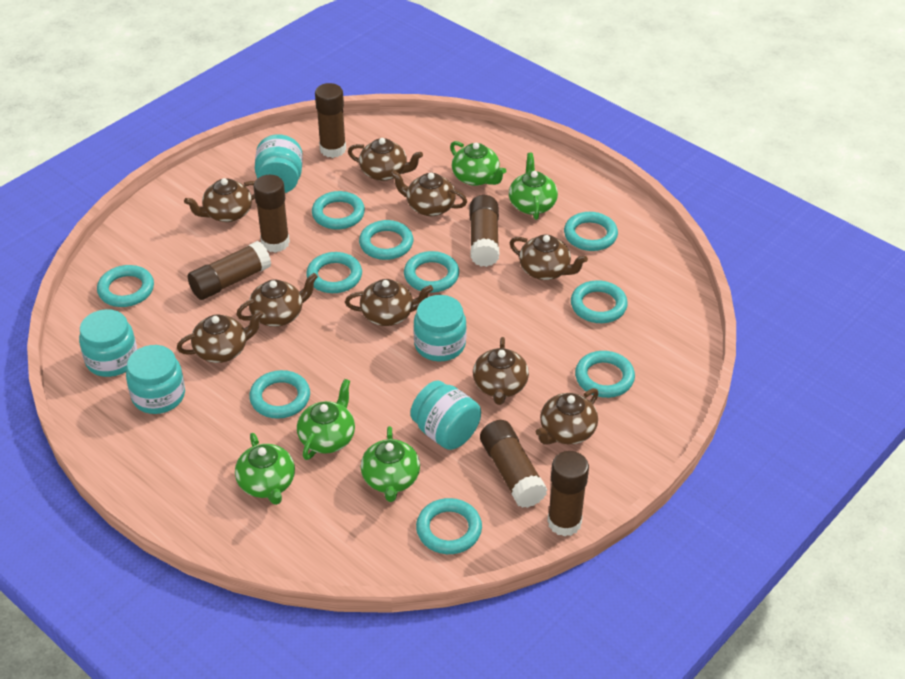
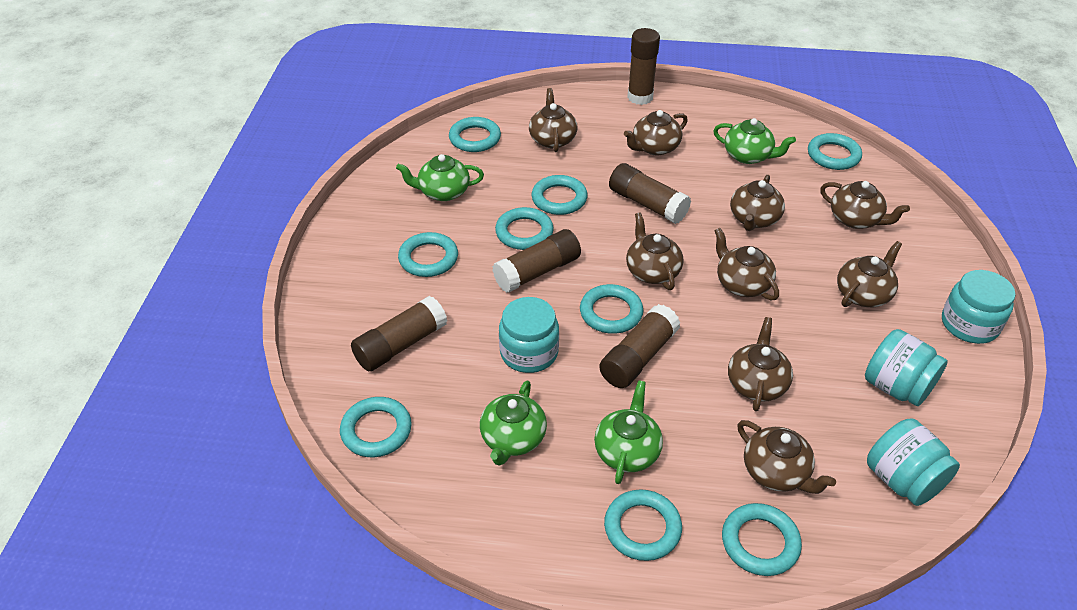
brown glue stick: [188,241,271,300] [253,175,290,253] [315,83,346,158] [470,195,499,267] [480,420,547,508] [547,451,589,537] = 6 -> [351,296,447,372] [492,229,581,293] [599,304,681,388] [609,163,691,224] [627,28,660,105] = 5
green teapot: [235,433,295,505] [297,379,355,460] [361,426,420,502] [450,141,506,186] [509,153,558,220] = 5 -> [396,154,484,201] [480,381,547,466] [594,380,663,484] [713,118,796,164] = 4
turquoise jar: [79,309,137,377] [126,345,185,414] [255,134,303,193] [410,380,481,450] [413,295,467,361] = 5 -> [499,297,559,373] [865,329,948,406] [867,419,960,506] [942,270,1016,344] = 4
turquoise ring: [97,265,154,307] [249,370,310,419] [306,252,362,293] [312,191,365,229] [359,220,413,260] [404,251,459,293] [416,498,482,554] [564,212,618,251] [571,280,628,323] [575,351,635,398] = 10 -> [340,397,412,457] [398,232,458,277] [449,117,501,152] [495,207,554,250] [532,175,588,215] [580,284,643,334] [604,489,682,561] [722,503,802,576] [808,133,862,170] = 9

